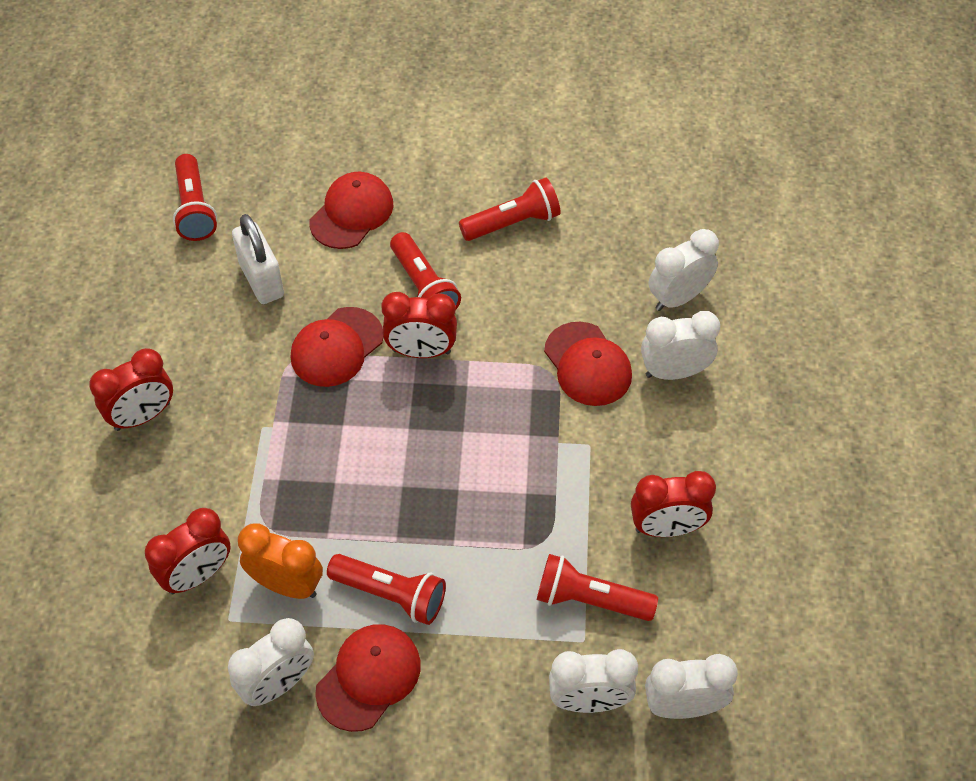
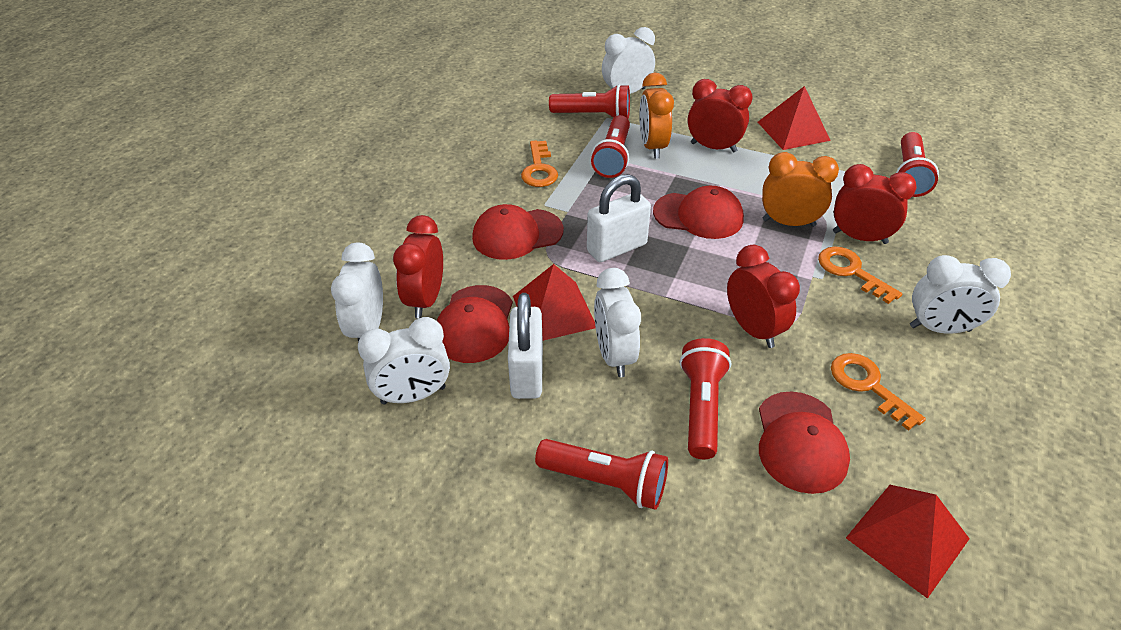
orange clock: [238,523,323,599] = 1 -> [639,73,674,159] [762,152,839,227] = 2
orange key: none = 0 -> [521,140,558,187] [818,247,902,304] [831,353,926,431] = 3
red pyramid: none = 0 -> [513,264,596,341] [758,86,831,150] [846,485,970,599] = 3
white padlock: [232,214,284,304] = 1 -> [508,293,543,399] [587,174,651,262] = 2

